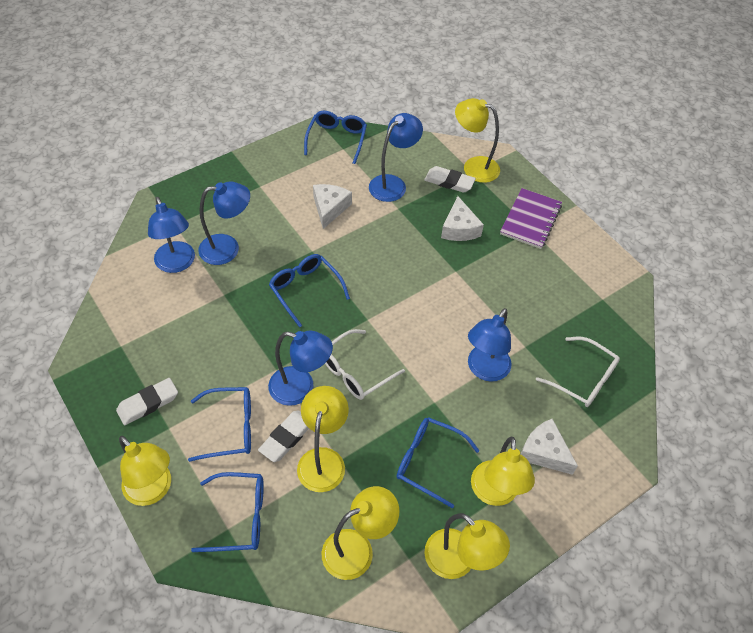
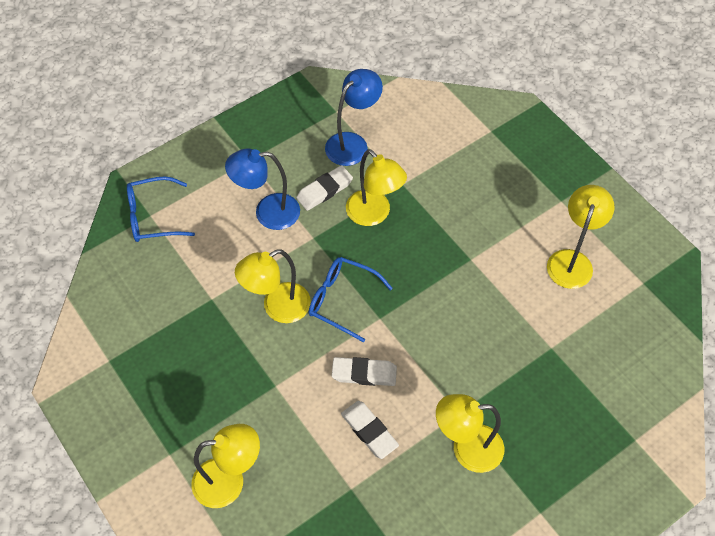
blue glasses: [188,387,251,462] [191,472,264,552] [269,254,350,327] [304,111,367,164] [397,417,480,508] = 5 -> [127,176,195,242] [309,257,393,343] = 2
blue lamp: [148,197,195,273] [198,181,250,265] [268,331,333,406] [369,113,423,202] [468,308,512,382] = 5 -> [225,148,300,230] [325,69,383,166] = 2
purple notebook: [500,188,562,249] = 1 -> none = 0
white cheese: [313,184,352,229] [441,196,484,241] [521,419,578,475] = 3 -> none = 0
white glasses: [325,329,405,400] [536,337,620,407] = 2 -> none = 0
yellow lamp: [119,436,171,506] [297,386,349,492] [322,486,399,580] [425,513,510,579] [455,98,500,183] [471,437,535,506] = 6 -> [191,424,260,508] [235,249,311,323] [346,149,407,226] [436,394,504,473] [547,185,615,289] = 5

